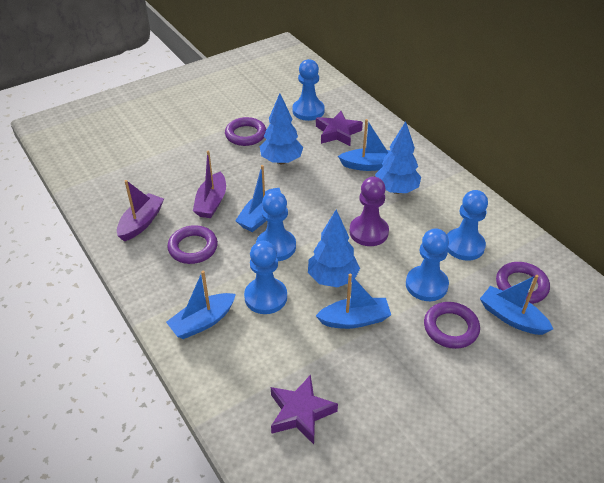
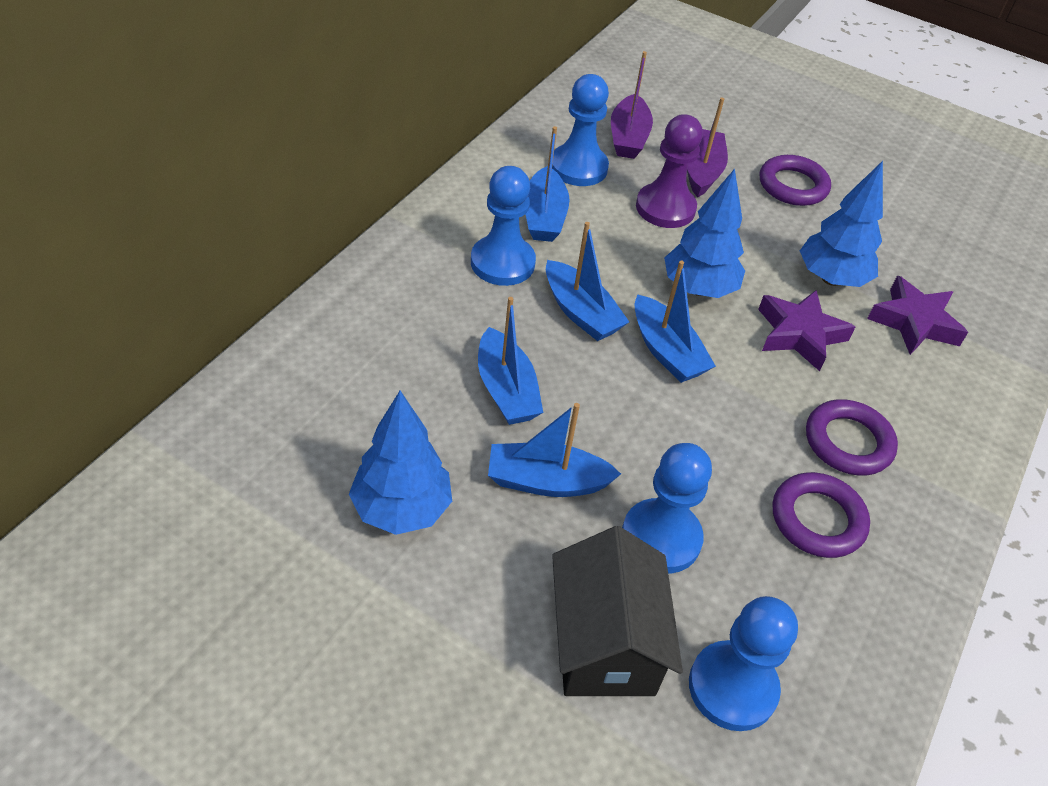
black house: none = 0 -> [552,526,683,696] = 1
blue pawn: [244,241,287,314] [256,191,296,261] [292,59,325,121] [406,228,449,301] [447,190,488,261] = 5 -> [471,166,536,286] [552,74,609,186] [622,443,712,573] [689,596,798,731] = 4
purple ring: [167,225,218,264] [225,117,266,146] [424,302,480,349] [496,262,550,304] = 4 -> [760,155,831,206] [773,472,870,558] [806,399,898,475] = 3

